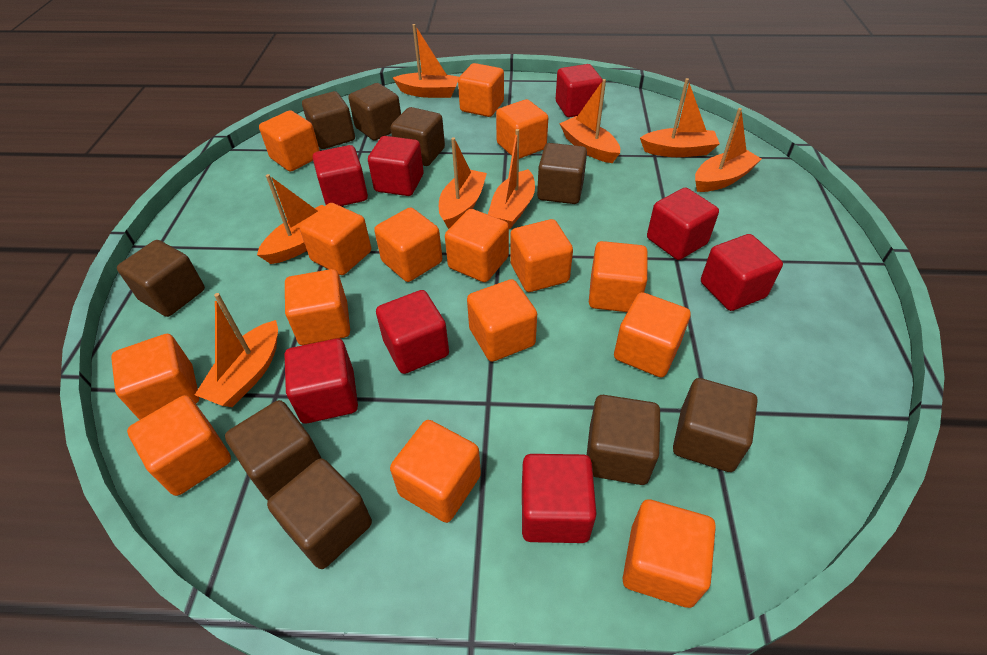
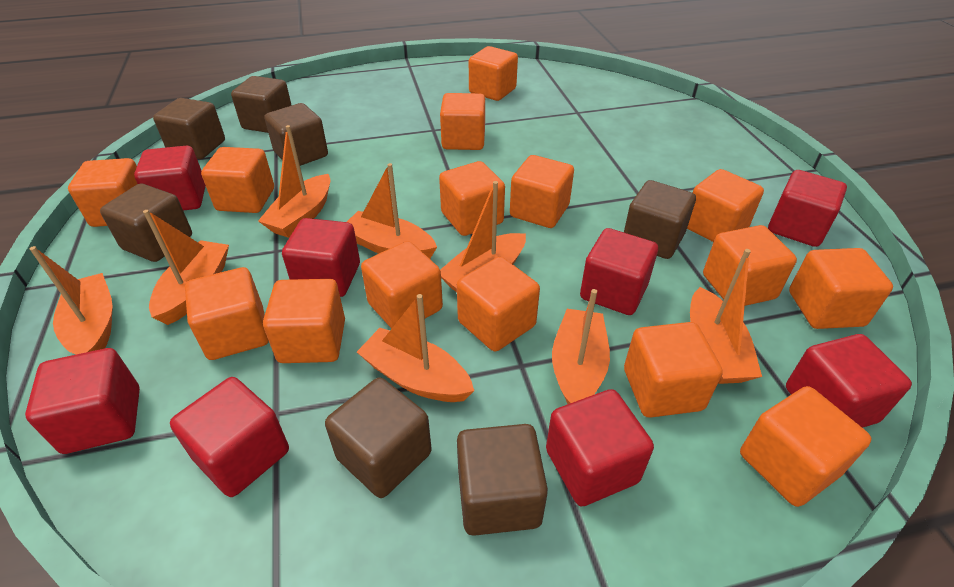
brown cube: [117,240,205,317] [225,400,321,500] [267,458,372,569] [302,91,355,149] [348,83,401,141] [391,107,445,166] [537,143,587,204] [587,395,660,485] [673,378,758,472] = 9 -> [100,184,192,262] [153,98,225,159] [231,76,292,133] [264,103,328,166] [325,377,432,498] [457,424,548,536] [624,180,696,259] = 7

